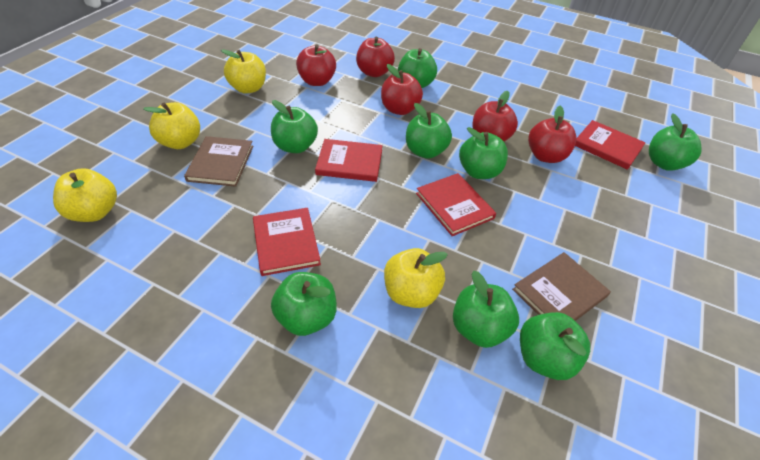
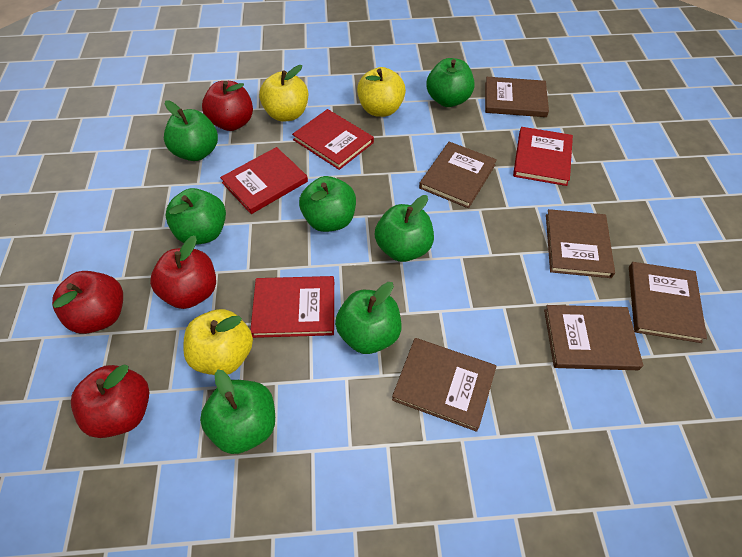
brown book: [184,136,253,187] [512,252,611,321] = 2 -> [392,338,496,432] [419,142,497,208] [485,77,549,117] [544,305,643,370] [546,209,615,278] [629,262,707,343] = 6
green apple: [271,100,318,153] [271,272,337,336] [398,48,437,88] [406,103,452,159] [453,271,519,348] [459,127,508,179] [520,312,590,380] [649,113,702,171] = 8 -> [164,101,218,161] [165,188,226,245] [200,369,275,454] [299,176,356,232] [335,282,401,354] [375,195,434,262] [426,58,474,107] = 7
red apple: [296,44,336,86] [356,37,395,77] [381,64,423,115] [472,91,518,142] [528,106,577,163] = 5 -> [52,271,123,334] [71,364,149,438] [150,236,216,309] [202,81,253,131] = 4
yellow apple: [53,168,117,222] [144,102,200,149] [221,49,266,94] [384,248,448,308] = 4 -> [183,309,253,375] [259,65,308,122] [357,67,406,117] = 3

